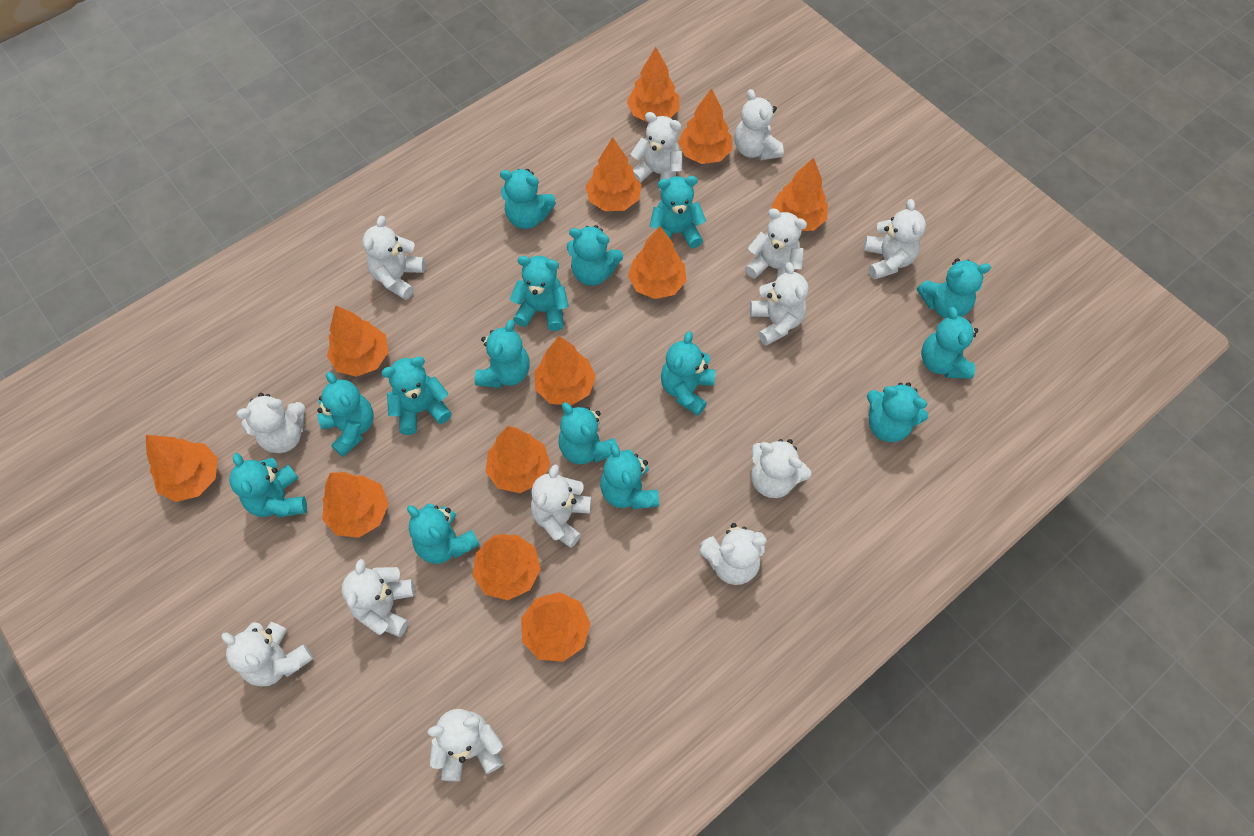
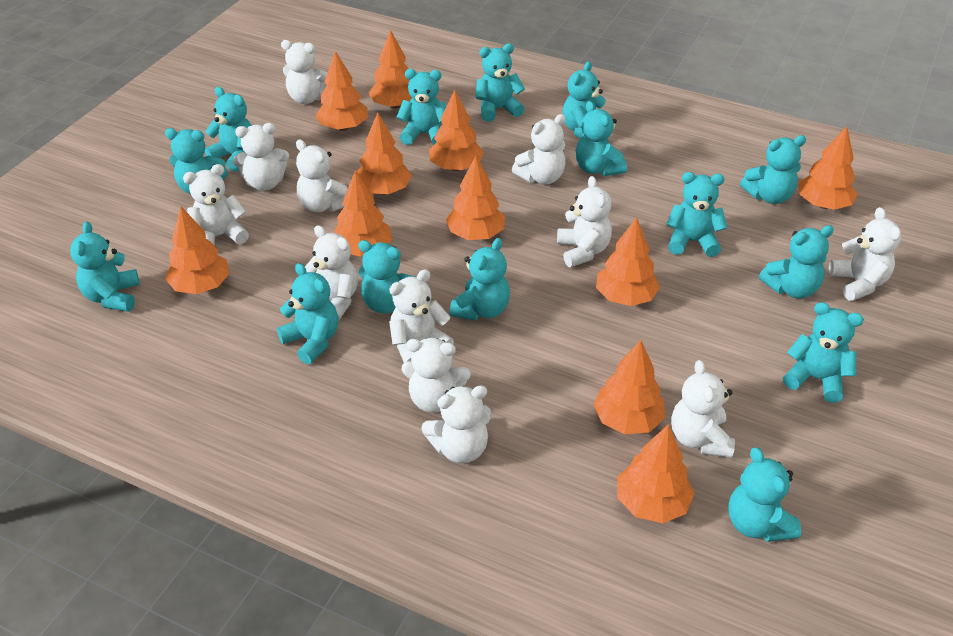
orange tree: [146,435,218,502] [322,472,389,538] [327,305,389,377] [472,534,541,600] [486,426,550,493] [521,592,590,662] [535,336,596,406] [586,137,641,211] [627,47,680,123] [628,226,686,299] [678,88,732,164] [772,158,828,231] = 12 -> [165,207,230,294] [316,51,368,131] [334,170,392,257] [357,113,412,195] [369,30,412,109] [429,90,484,171] [446,156,505,240] [593,340,665,434] [596,217,660,306] [618,424,695,523] [798,126,857,210] = 11
white teddy bear: [221,622,314,687] [236,393,305,453] [342,559,415,637] [363,216,425,300] [427,709,504,781] [531,464,592,548] [631,112,682,191] [699,523,767,585] [735,89,784,160] [745,208,807,278] [750,262,809,346] [751,439,811,498] [864,199,926,280] = 13 -> [183,164,249,246] [233,123,289,191] [281,40,328,104] [296,139,348,212] [305,225,358,321] [389,269,454,363] [402,338,471,413] [421,385,491,463] [512,114,566,185] [557,176,612,267] [671,360,735,458] [829,207,901,301] = 12

